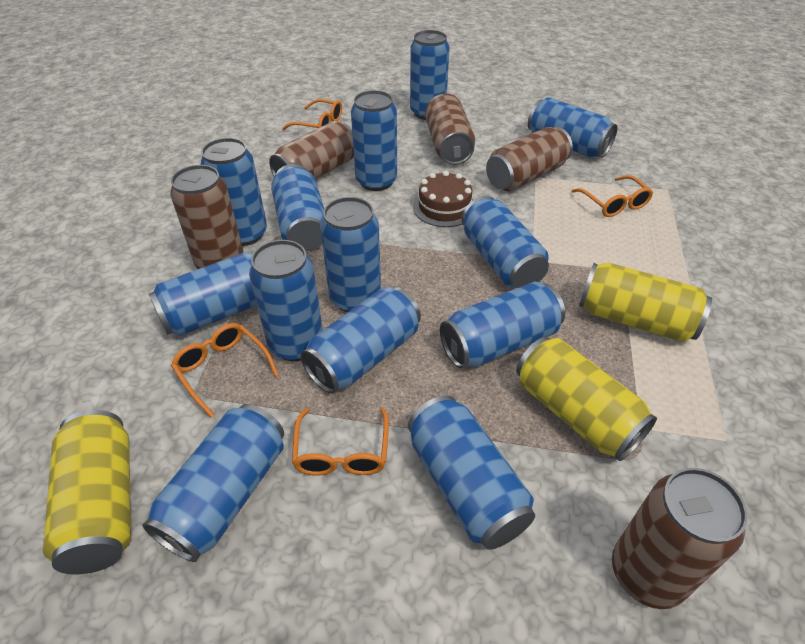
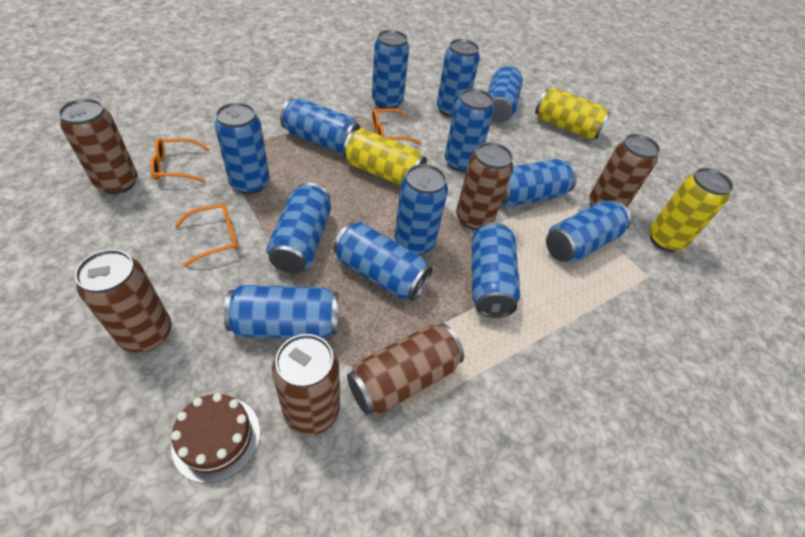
brown can: [170,165,244,269] [269,121,354,179] [425,93,475,165] [486,127,573,191] [612,468,748,609] = 5 -> [58,98,138,194] [75,249,172,352] [272,334,340,435] [347,323,464,415] [456,142,513,230] [589,134,660,207] = 6
orange glasses: [171,323,279,417] [282,99,342,130] [292,407,389,476] [572,175,653,217] = 4 -> [150,138,210,183] [175,203,238,267] [372,108,421,145] = 3

